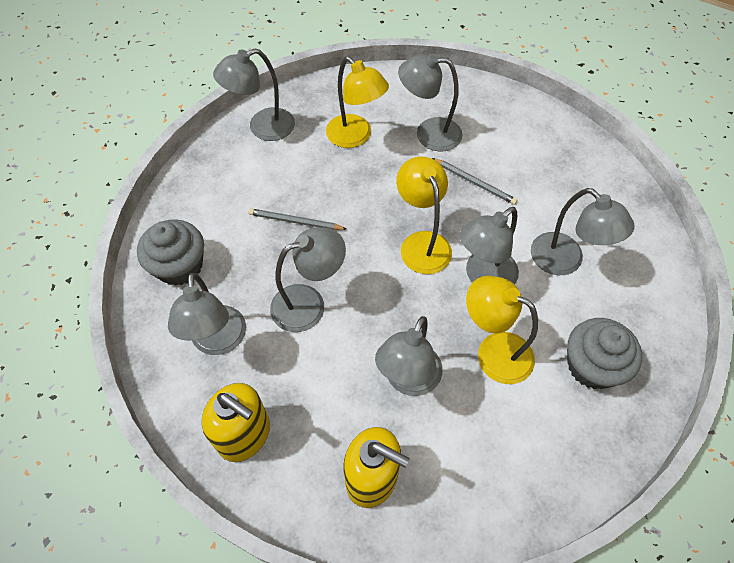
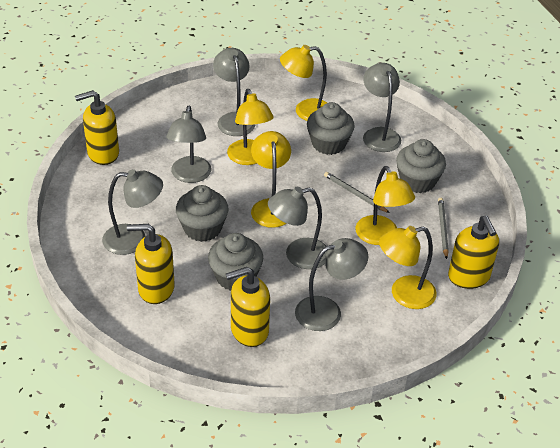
grey cupcake: [137,219,204,286] [567,318,642,389] = 2 -> [176,185,229,242] [208,233,263,291] [307,102,355,155] [396,139,446,193] = 4
grey lamp: [168,272,246,355] [213,49,295,141] [270,227,346,332] [375,316,443,396] [398,53,462,152] [460,207,519,285] [531,188,635,275] = 7 -> [102,169,163,255] [166,106,211,183] [213,48,256,136] [268,187,327,269] [295,238,368,331] [363,63,401,152] = 6
yellow lamp: [326,56,389,148] [396,156,452,274] [466,276,538,384] = 3 -> [227,89,274,165] [251,131,291,228] [280,45,327,121] [355,166,415,245] [379,226,437,309] = 5
yellow soap dispenser: [202,383,270,462] [344,427,409,508] = 2 -> [75,90,119,165] [127,224,175,304] [226,267,270,347] [448,216,499,289] = 4

